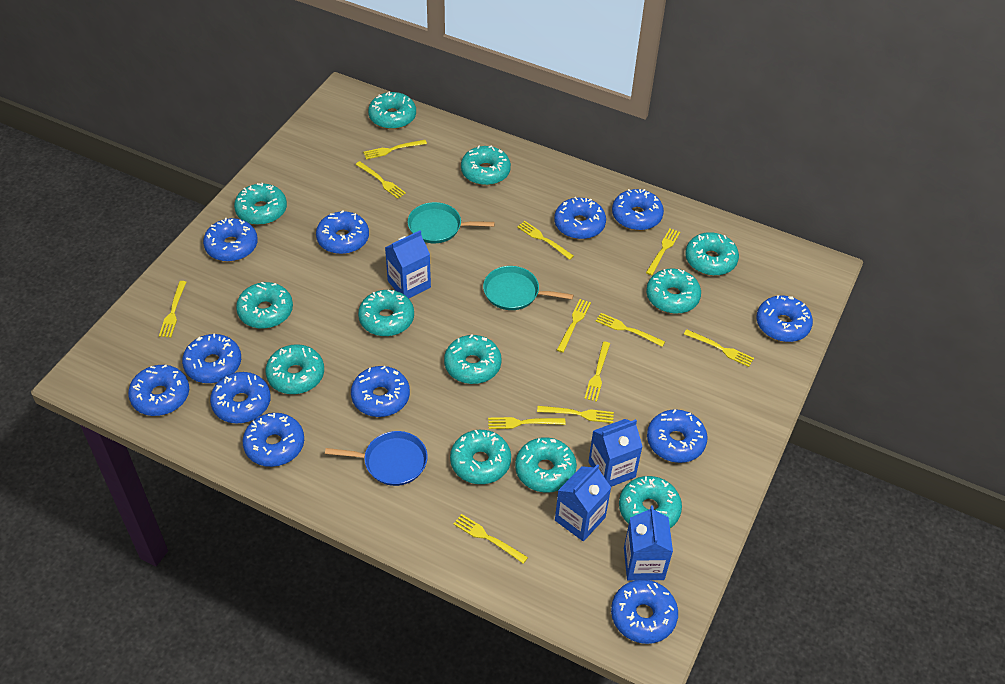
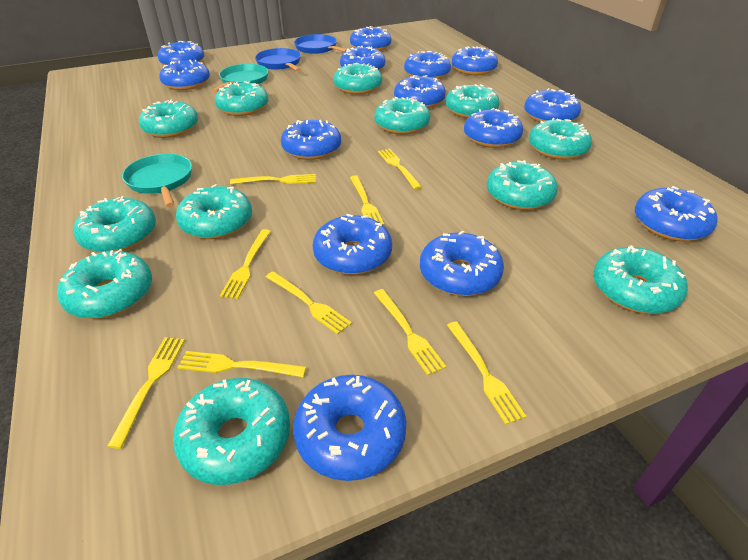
blue carton: [385,231,431,298] [555,464,611,541] [588,419,643,487] [624,506,673,581] = 4 -> none = 0
blue donut: [128,365,189,416] [182,333,241,383] [203,218,258,262] [210,372,271,424] [243,413,304,467] [316,210,369,254] [351,366,410,417] [554,197,606,239] [611,579,678,644] [612,189,664,230] [647,409,708,463] [756,295,813,342] = 12 -> [158,41,204,65] [159,60,210,90] [281,120,341,160] [293,375,407,481] [312,214,392,275] [340,46,385,71] [350,26,392,51] [394,75,446,108] [404,51,451,79] [420,231,504,296] [452,46,498,75] [464,108,523,148] [524,88,581,122] [635,186,718,241] = 14
blue pan: [325,431,428,486] = 1 -> [255,48,301,71] [294,34,347,54] = 2
yellow fork: [159,281,186,338] [355,161,406,199] [363,140,427,159] [454,514,528,564] [488,417,566,429] [517,221,574,260] [537,406,614,423] [557,299,591,353] [584,342,610,402] [596,313,665,347] [646,228,680,275] [684,329,754,367] = 12 -> [107,337,185,449] [178,351,306,377] [220,229,271,299] [230,174,316,184] [266,271,352,335] [350,175,384,225] [374,289,446,375] [378,149,422,189] [447,321,527,425] = 9

